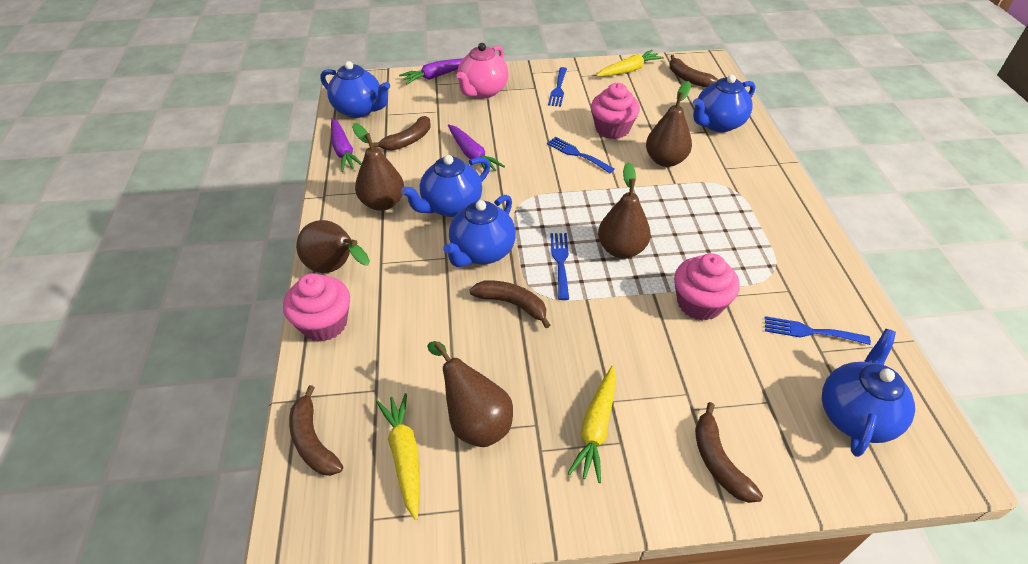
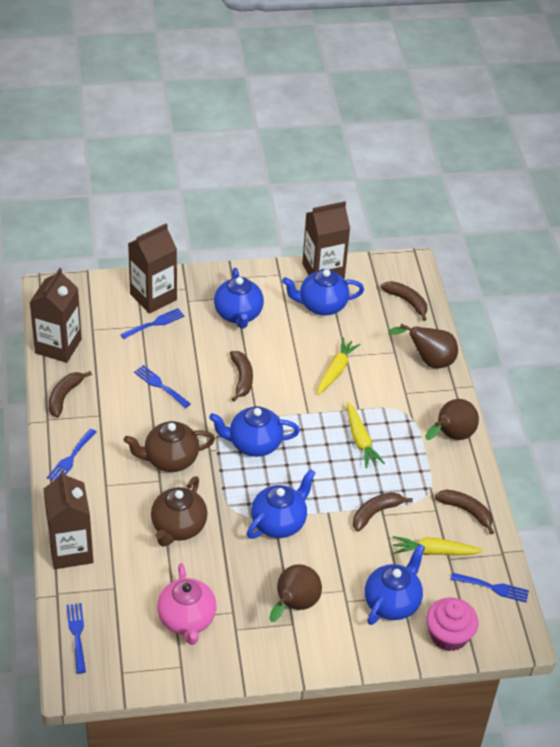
blue fork: [547,137,614,173] [548,67,567,107] [550,233,569,300] [765,316,871,345] = 4 -> [47,429,96,481] [67,603,86,674] [120,308,185,339] [134,365,191,408] [450,573,529,603] = 5
brown carton: none = 0 -> [29,268,82,363] [44,470,93,569] [128,223,177,314] [302,201,350,279] = 4
brown pear: [296,220,370,273] [352,123,404,211] [427,341,513,447] [598,162,651,258] [646,81,692,167] = 5 -> [269,564,322,622] [388,324,458,368] [425,399,479,440] = 3
brown teapot: none = 0 -> [124,421,215,472] [151,476,207,547] = 2
pink cupcake: [283,273,350,342] [591,83,640,139] [674,253,740,321] = 3 -> [426,597,478,651] = 1
purple carrot: [331,118,362,172] [399,58,464,84] [448,124,505,171] = 3 -> none = 0

